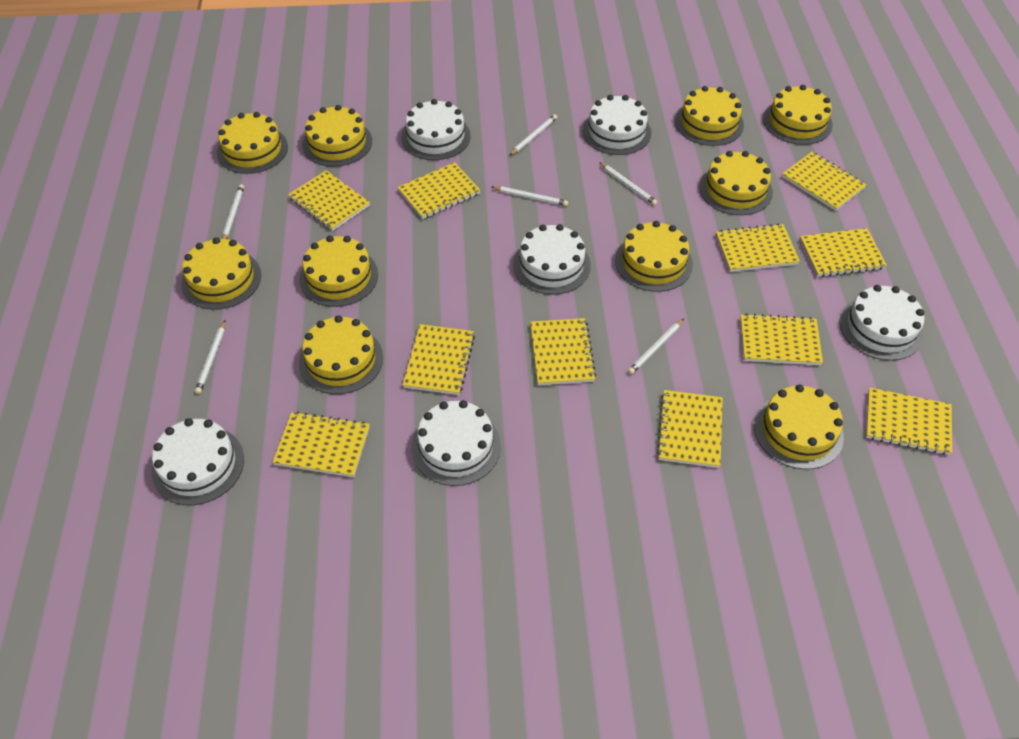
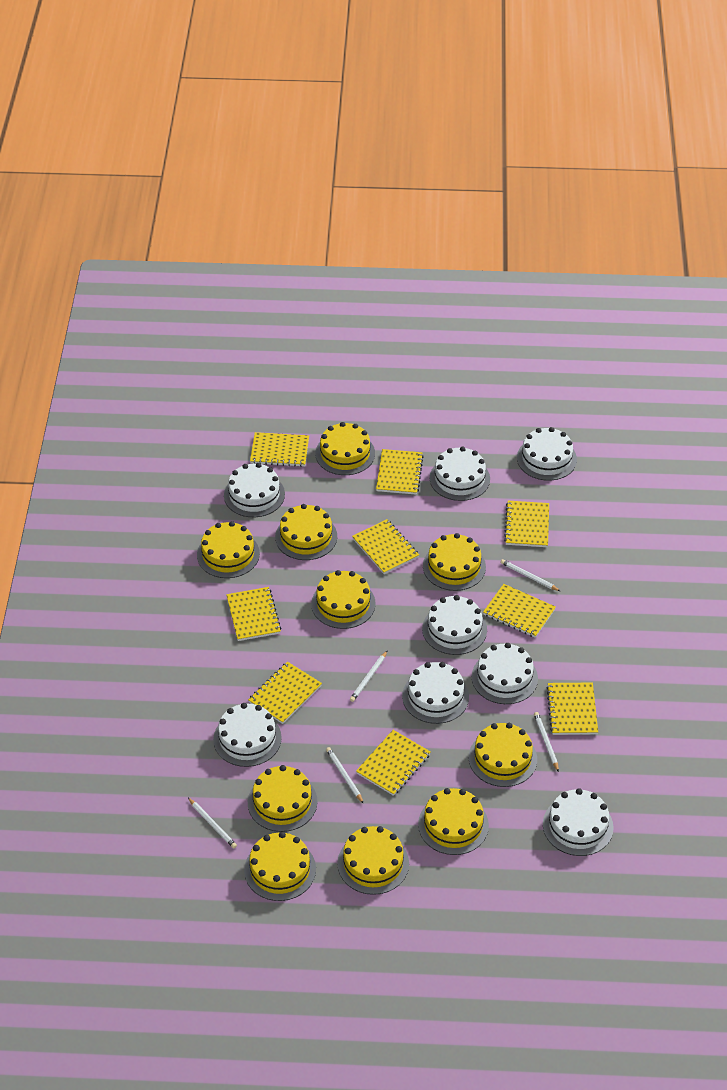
white cake: [152,418,244,505] [401,99,471,160] [412,400,501,486] [513,224,591,295] [582,95,651,155] [840,285,924,361] = 6 -> [213,703,282,767] [224,463,285,517] [402,662,469,724] [422,595,487,655] [430,446,490,501] [472,643,538,704] [517,427,577,481] [543,788,614,856] = 8
white pencil: [195,321,225,394] [222,184,244,239] [492,186,568,206] [509,114,557,156] [599,162,658,205] [628,319,684,374] = 6 -> [188,798,237,848] [326,747,364,804] [350,651,387,702] [501,559,560,591] [534,712,559,772] = 5
yellow notebook: [273,412,370,477] [288,170,370,231] [397,162,480,219] [403,324,475,395] [530,318,596,385] [657,390,723,468] [716,224,800,272] [740,313,823,365] [782,152,866,211] [800,228,887,277] [866,388,952,455] = 11 -> [226,587,281,641] [248,662,322,724] [250,432,309,467] [352,519,419,574] [356,730,430,796] [376,449,424,495] [483,584,556,638] [504,501,549,547] [546,683,598,735] = 9

